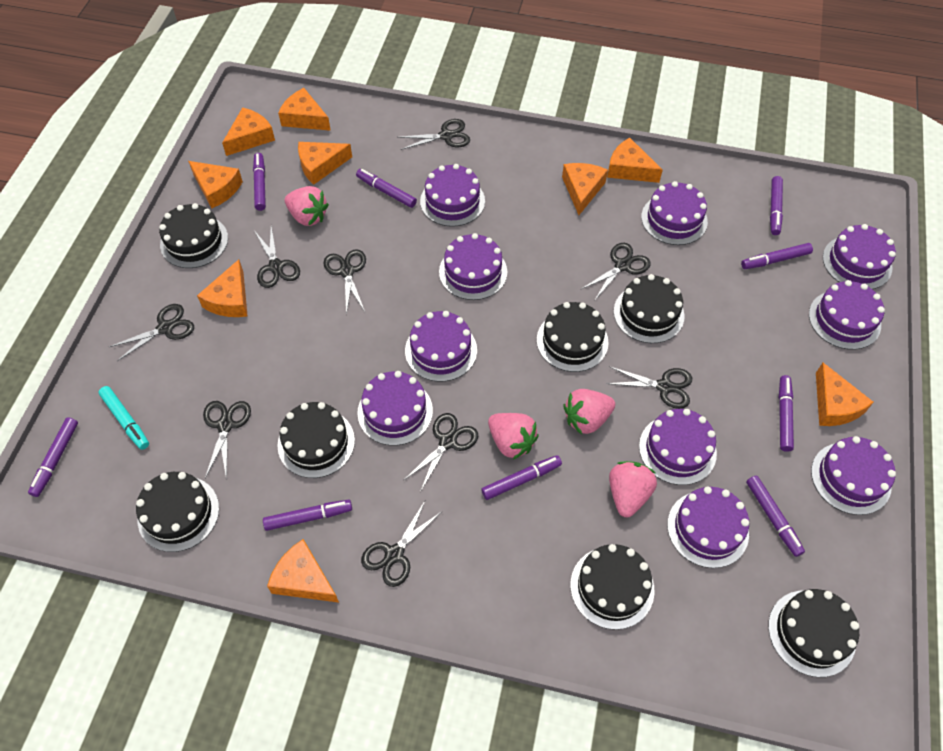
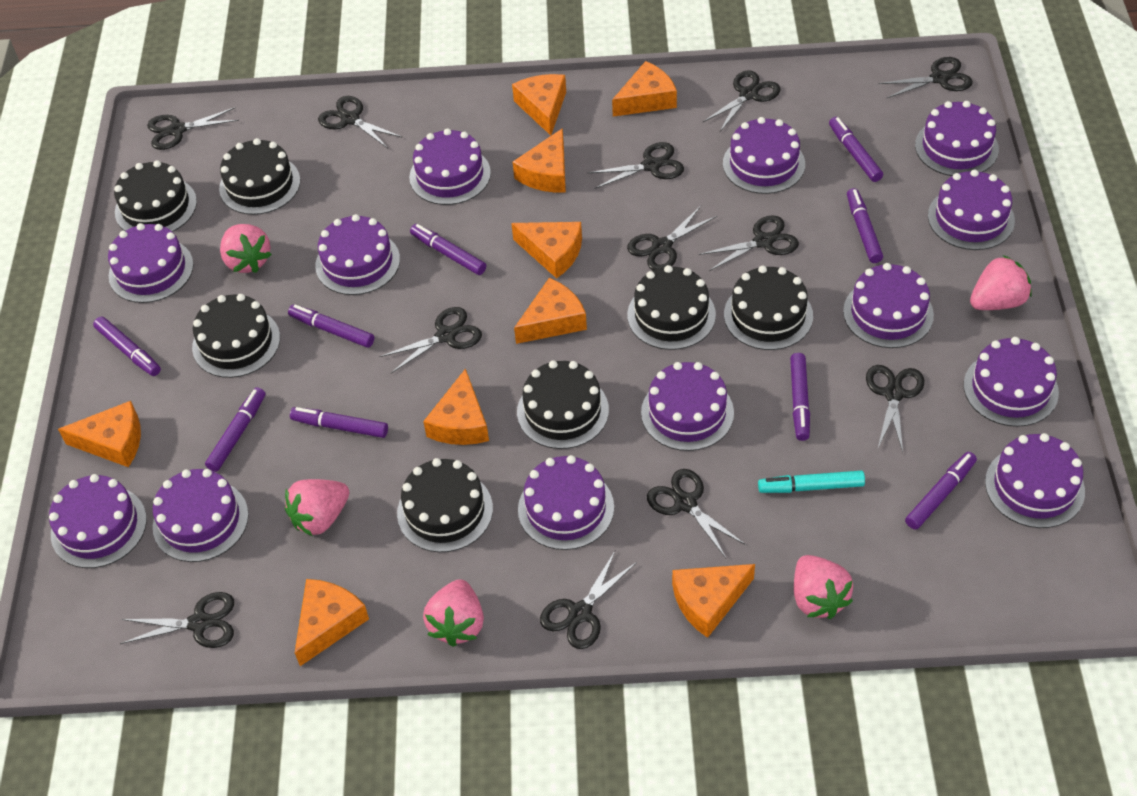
black scissors: [109,304,194,361] [203,401,251,480] [254,227,300,288] [324,249,366,315] [361,501,441,587] [397,119,470,150] [404,413,478,492] [582,243,650,301] [606,366,692,409] = 9 -> [120,592,234,648] [147,107,239,150] [318,96,403,148] [379,307,482,373] [540,551,637,649] [588,142,684,189] [627,206,717,270] [647,469,746,559] [699,215,799,271] [703,70,781,132] [866,365,924,452] [878,57,973,99] = 12
pink strawberry: [285,186,329,226] [488,413,539,460] [563,389,615,435] [609,461,657,517] = 4 -> [220,224,272,273] [285,479,349,536] [423,579,484,647] [794,555,853,619] [970,255,1032,310] = 5
purple cake: [357,371,433,446] [405,311,477,382] [420,164,485,227] [439,233,507,300] [639,409,717,485] [641,181,708,245] [667,486,749,568] [809,280,885,350] [811,436,896,515] [823,224,896,289] = 10 -> [49,474,147,568] [108,223,194,303] [153,469,249,562] [315,214,400,295] [409,128,491,205] [518,455,614,550] [641,362,734,451] [723,117,805,194] [843,263,934,348] [915,101,999,176] [928,170,1015,250] [964,337,1059,427] [985,433,1085,528] = 13

